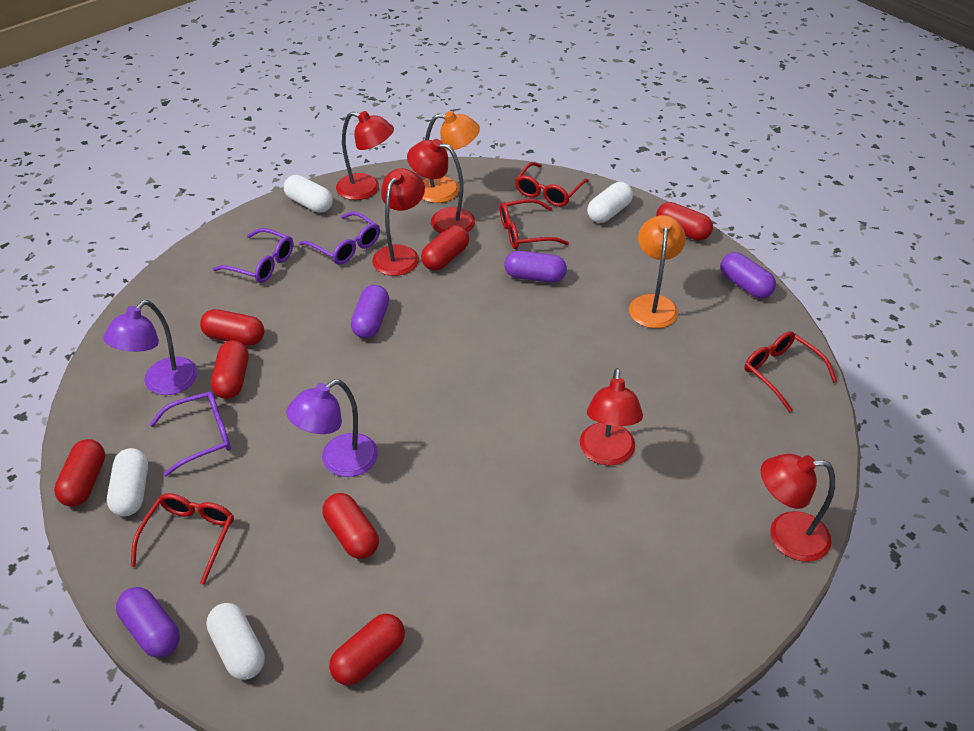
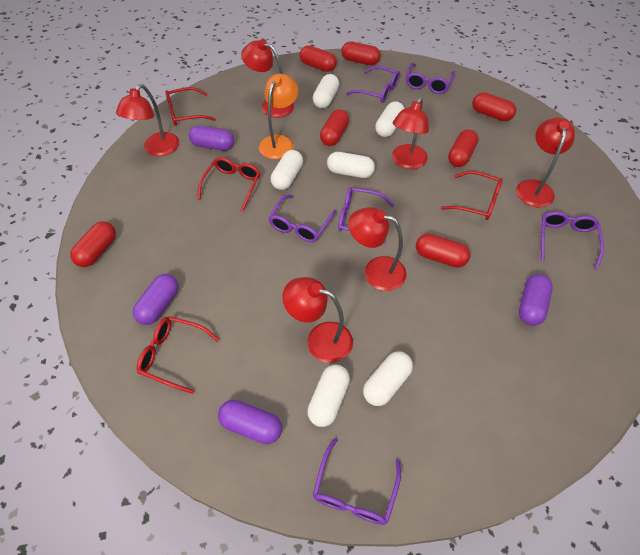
orange lamp: [422,111,480,203] [629,215,686,328] = 2 -> [259,74,299,159] = 1
purple glasses: [149,391,231,476] [213,228,293,283] [299,211,380,265] = 3 -> [269,195,337,242] [313,438,401,525] [338,187,394,244] [346,66,400,103] [406,63,455,94] [541,211,604,269] = 6
purple lamp: [103,300,198,395] [286,379,378,477] = 2 -> none = 0
red lamp: [336,111,394,200] [372,168,425,276] [407,139,475,234] [580,368,643,465] [761,454,835,562] = 5 -> [116,84,179,156] [241,39,294,118] [282,277,353,363] [348,207,407,291] [392,97,429,169] [516,118,575,208] = 6
white capsule: [107,448,148,516] [206,603,265,680] [284,175,333,213] [587,182,633,223] = 4 -> [271,150,303,190] [307,365,350,427] [313,74,339,108] [327,152,375,178] [363,351,413,406] [375,101,405,137] = 6

